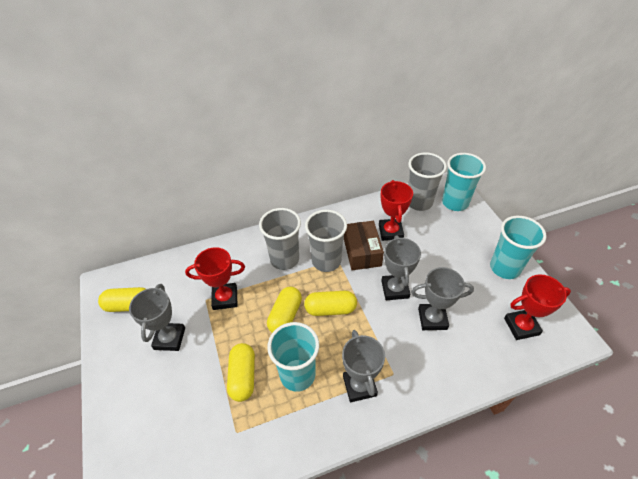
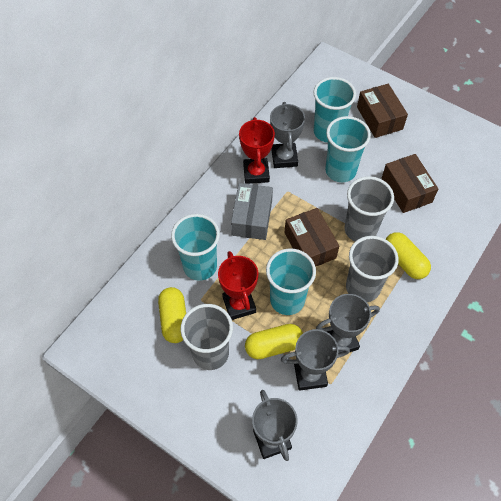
brown box: [344,221,384,270] = 1 -> [284,208,339,267] [357,84,408,138] [382,154,438,213] = 3
grey box: none = 0 -> [231,183,273,240] = 1
red trophy: [185,247,245,310] [379,180,413,241] [504,274,571,340] = 3 -> [218,251,258,320] [239,117,275,184] = 2
turquoise cup: [267,322,319,392] [442,153,486,211] [490,216,546,279] = 3 -> [171,214,220,281] [266,248,316,315] [314,77,356,142] [325,116,371,182] = 4
yellow capsule: [98,287,146,312] [227,343,255,402] [267,287,302,333] [304,291,357,316] = 4 -> [158,287,186,343] [245,324,303,359] [386,232,431,279] = 3

